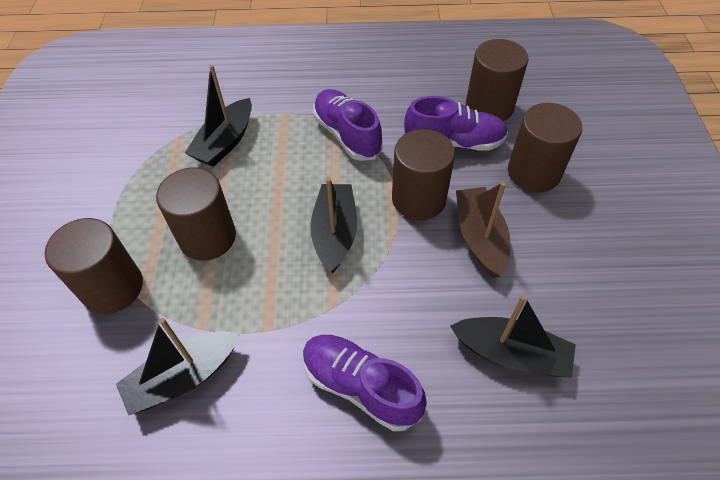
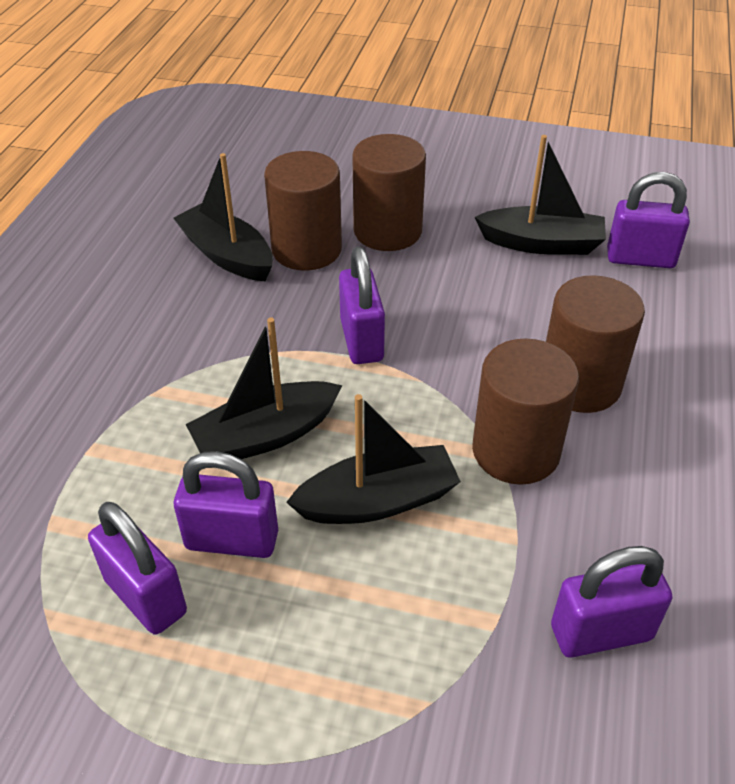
brown boat: [456,182,510,278] = 1 -> none = 0
brown cylinder: [45,218,143,314] [156,168,236,261] [392,129,455,220] [466,39,528,121] [508,103,582,192] = 5 -> [264,151,342,271] [352,134,426,251] [472,339,579,485] [546,275,645,413] = 4
purple padlock: none = 0 -> [88,502,187,635] [174,451,278,558] [339,247,385,364] [551,546,672,658] [607,172,690,268] = 5
purple shoe: [303,335,427,431] [313,89,383,161] [404,96,508,151] = 3 -> none = 0

